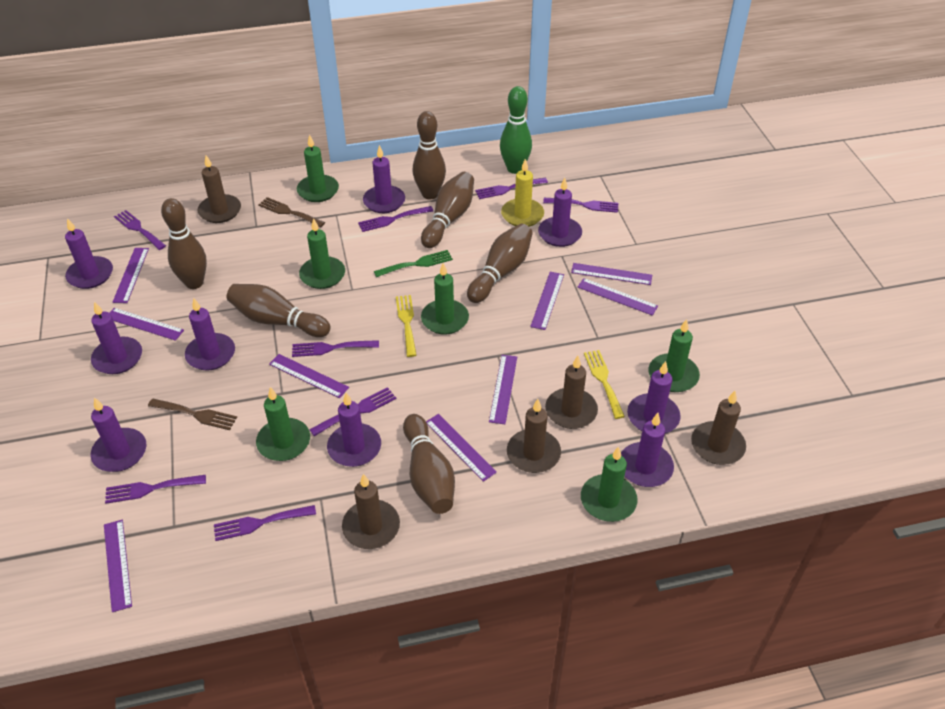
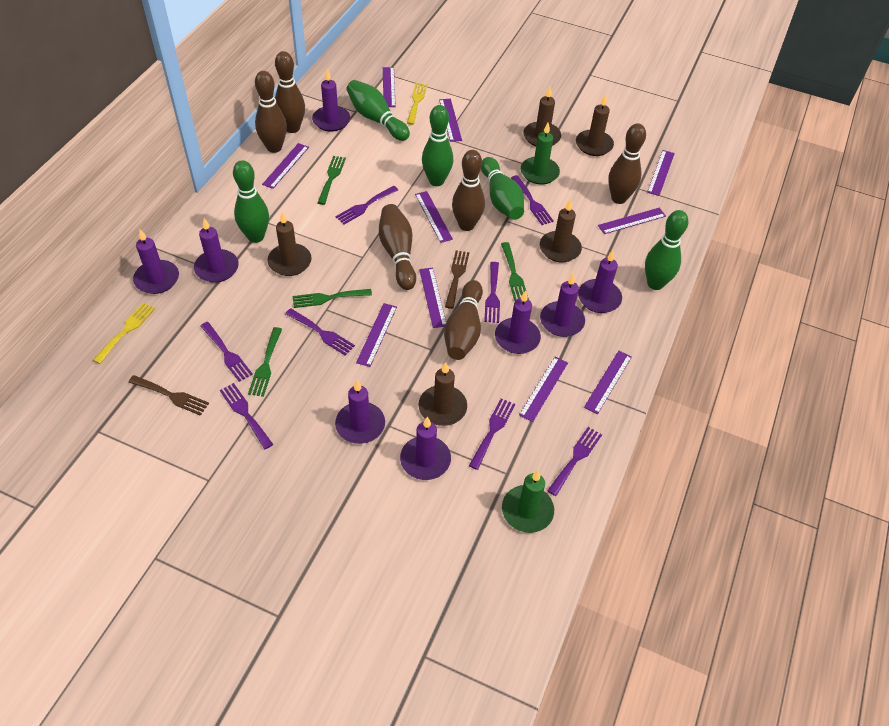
green bowling pin: [500,86,532,174] = 1 -> [233,160,269,243] [347,80,410,141] [422,105,453,186] [481,157,524,220] [645,210,688,290] = 5
green candle: [256,387,310,461] [297,134,339,202] [299,218,345,289] [421,263,469,334] [581,446,638,522] [649,319,700,392] = 6 -> [502,470,554,533] [521,123,560,185] = 2
green fork: [374,250,453,277] = 1 -> [248,327,282,397] [293,289,372,308] [317,156,346,205] [501,242,529,301] = 4
purple candle: [65,218,113,289] [91,302,142,374] [91,398,146,472] [185,298,235,371] [327,393,381,467] [363,145,405,213] [538,178,582,247] [621,413,674,487] [627,361,681,434] = 9 -> [133,229,179,294] [194,218,239,283] [312,69,350,132] [335,380,385,444] [400,416,451,480] [495,290,541,354] [540,273,585,337] [578,250,622,313] = 8
purple ruler: [104,520,132,612] [110,308,184,341] [112,248,149,303] [269,354,349,398] [426,414,497,482] [489,355,517,424] [530,272,564,330] [571,263,652,285] [577,278,658,316] = 9 -> [262,143,309,189] [356,303,397,367] [383,67,396,107] [415,191,453,243] [419,268,446,328] [439,99,462,142] [519,357,568,422] [584,351,632,414] [598,208,666,234] [647,150,675,196] = 10
yellow candle: [501,159,544,227] = 1 -> none = 0

